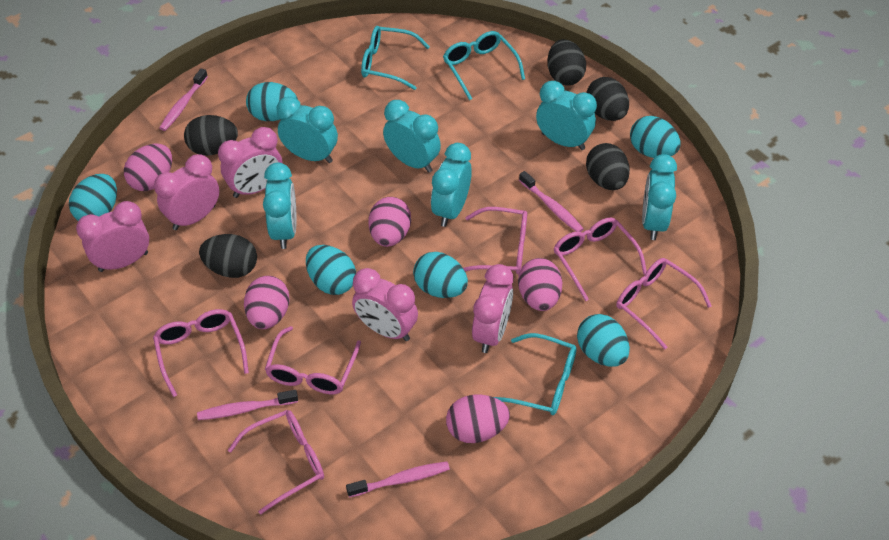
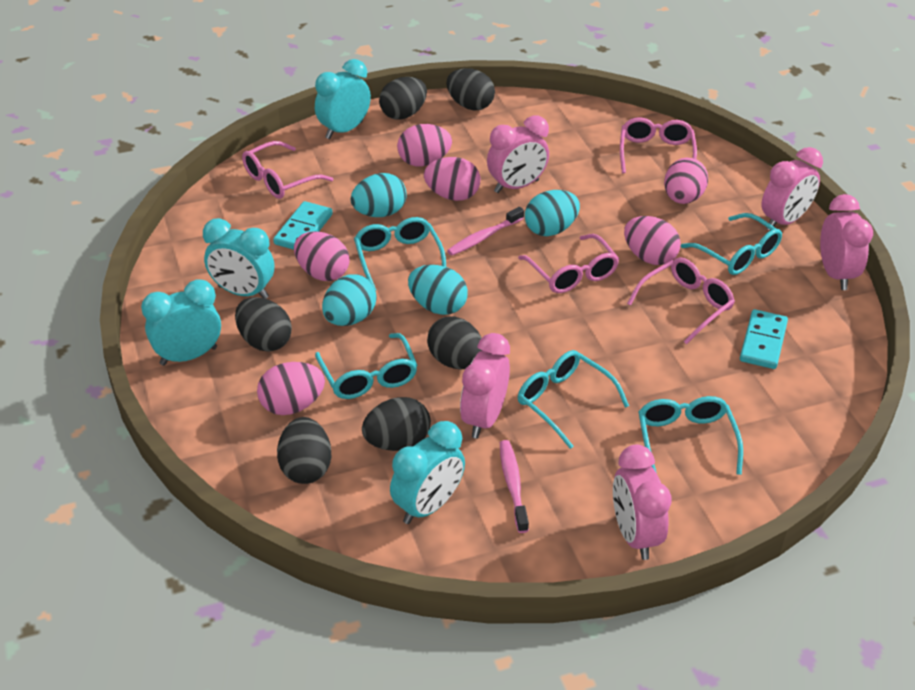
black egg: [184,115,238,156] [199,234,257,278] [547,39,586,86] [586,77,629,121] [586,143,630,190] = 5 -> [235,297,292,352] [277,417,331,484] [362,397,431,451] [379,77,427,120] [427,316,483,370] [447,68,495,110] = 6
pink egg: [124,144,172,191] [244,276,290,329] [369,197,411,247] [446,395,510,443] [518,258,562,311] = 5 -> [257,362,325,415] [294,231,350,281] [397,124,452,166] [424,157,481,201] [624,216,681,265] [664,158,708,204] = 6
pink glasses: [153,309,249,397] [228,410,324,514] [265,326,361,394] [463,207,527,274] [553,217,647,301] [616,258,711,350] = 6 -> [242,141,333,199] [518,234,619,293] [620,117,697,173] [627,257,735,344] = 4
pink toothbrush: [160,68,208,131] [197,390,298,420] [346,461,450,497] [519,171,584,232] = 4 -> [447,207,524,256] [500,440,529,533] = 2
turquoise clock: [263,163,297,249] [277,96,338,163] [383,100,441,173] [431,143,472,227] [536,81,597,150] [642,154,677,240] = 6 -> [141,279,221,366] [203,218,274,299] [315,59,371,139] [390,421,465,524] = 4
turquoise domino: none = 0 -> [273,201,333,250] [740,309,788,369] = 2
turquoise egg: [69,174,117,221] [246,82,298,121] [306,245,356,295] [413,252,468,298] [577,314,630,367] [630,116,681,158] = 6 -> [322,274,377,326] [351,173,407,217] [408,265,468,315] [525,190,580,236] = 4
turquoise glasses: [361,26,430,90] [443,31,525,100] [494,333,577,415] = 3 -> [315,333,418,399] [354,217,446,291] [518,350,629,449] [638,396,743,475] [681,213,782,275] = 5

